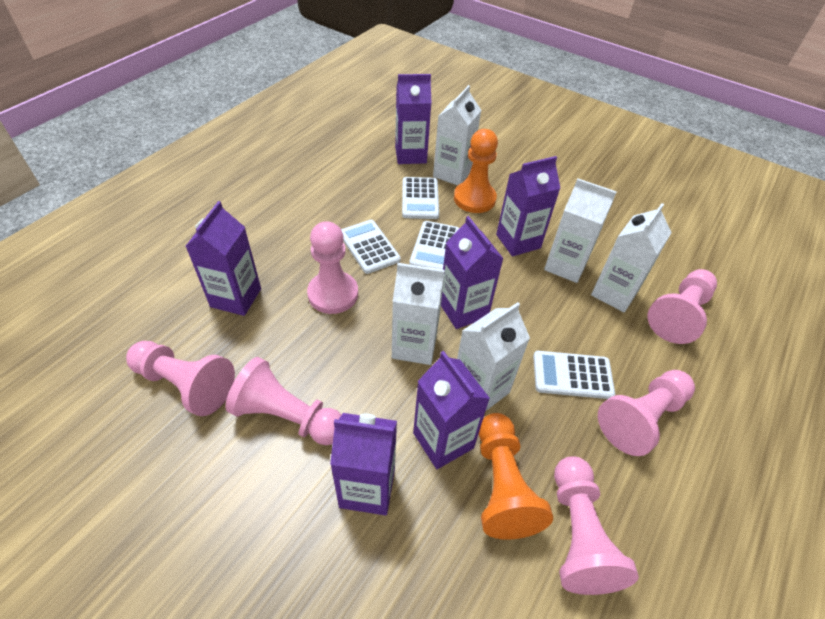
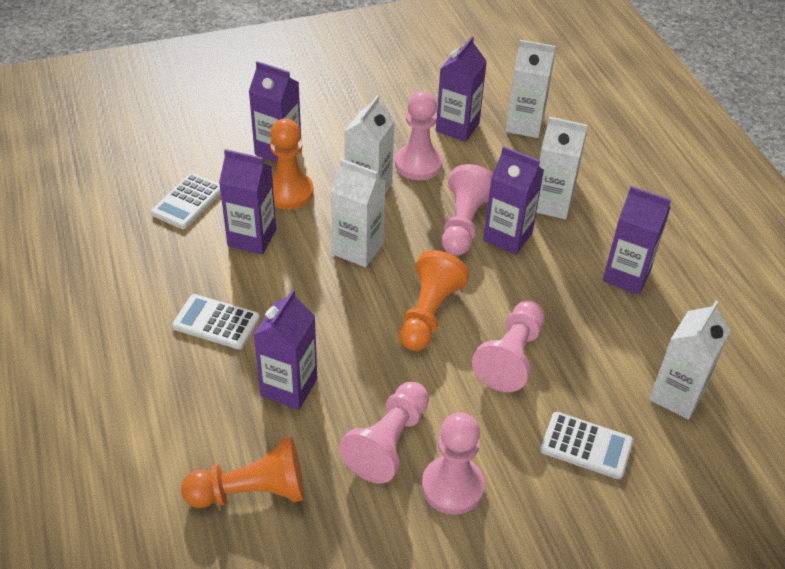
orange pawn: [454,129,498,213] [479,413,553,540] = 2 -> [181,437,304,508] [270,118,314,209] [399,250,469,351] = 3
pink pawn: [126,341,235,416] [225,357,342,445] [307,221,358,314] [554,456,639,595] [598,370,695,456] [648,269,717,344] = 6 -> [339,382,429,484] [395,91,443,180] [422,413,485,515] [442,164,493,256] [472,301,545,392] = 5
white calculator: [341,220,401,274] [402,177,439,219] [409,221,460,270] [533,351,615,399] = 4 -> [151,173,221,229] [172,294,260,349] [540,412,633,479] = 3

